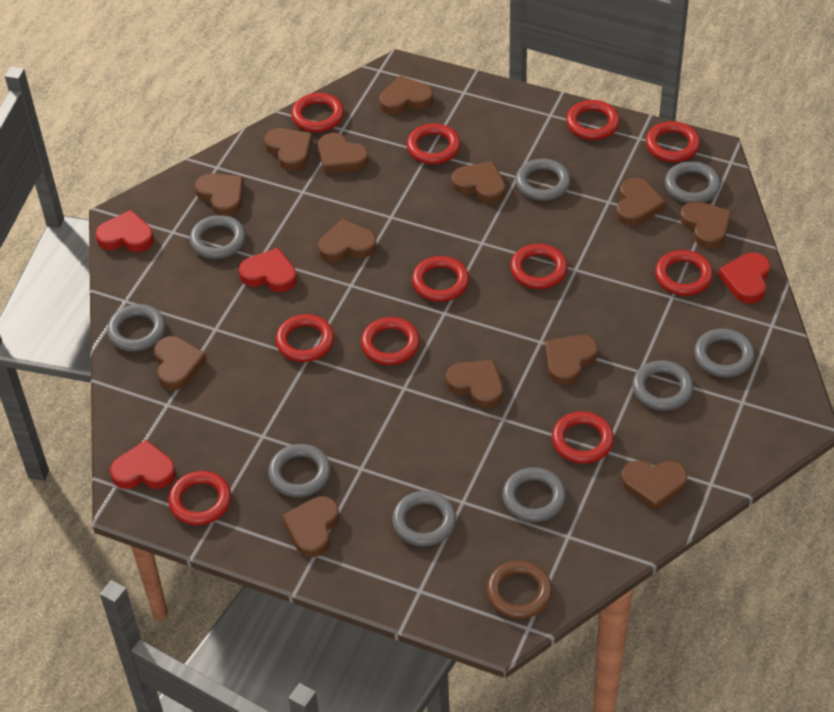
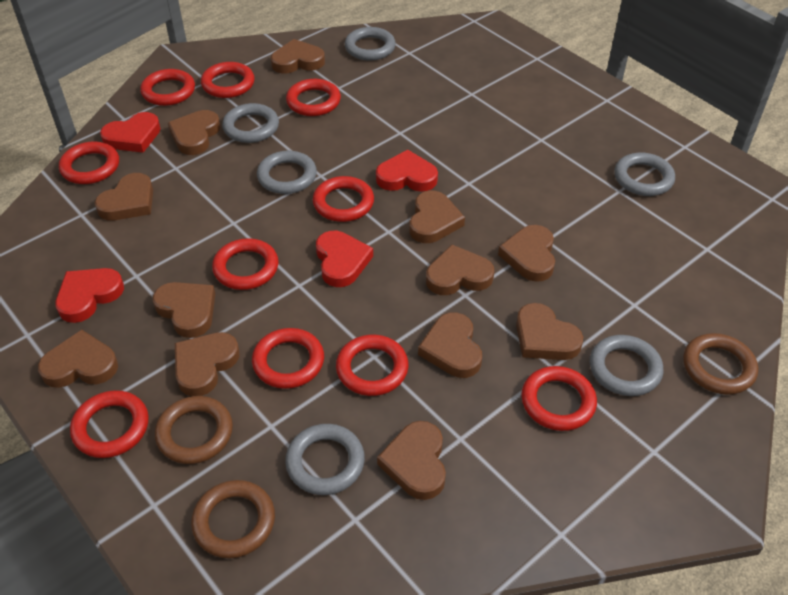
brown heart: [154,336,207,390] [195,174,244,216] [265,128,313,171] [282,496,339,557] [318,133,369,173] [318,219,377,262] [380,76,433,114] [446,360,503,408] [452,161,506,204] [545,335,598,385] [616,178,666,226] [621,460,688,511] [680,201,731,249] = 13 -> [38,330,118,388] [95,173,153,220] [153,282,215,338] [168,110,220,155] [175,332,240,396] [271,39,325,73] [377,421,446,500] [409,190,465,243] [418,312,482,378] [426,245,494,295] [498,225,555,282] [516,303,583,360] = 12
brown ring: [486,560,552,619] = 1 -> [155,396,233,464] [191,480,275,558] [683,333,758,395] = 3
grey ring: [107,304,165,351] [190,215,246,259] [268,444,331,497] [392,491,456,546] [502,467,566,522] [515,159,570,201] [632,360,694,411] [665,161,720,203] [694,328,755,377] = 9 -> [222,103,279,143] [257,151,317,194] [285,424,365,495] [345,27,396,61] [590,335,663,396] [614,153,675,196] = 6
red ring: [168,471,231,525] [275,314,334,362] [291,93,344,132] [361,317,420,365] [407,123,461,164] [412,256,469,302] [510,244,568,289] [552,411,614,464] [566,100,620,140] [646,121,700,162] [655,250,713,296] = 11 -> [59,142,119,184] [70,390,149,458] [140,69,195,106] [201,62,255,98] [212,238,278,290] [252,328,324,389] [286,79,341,116] [313,176,374,222] [336,335,409,396] [521,366,597,431] = 10

